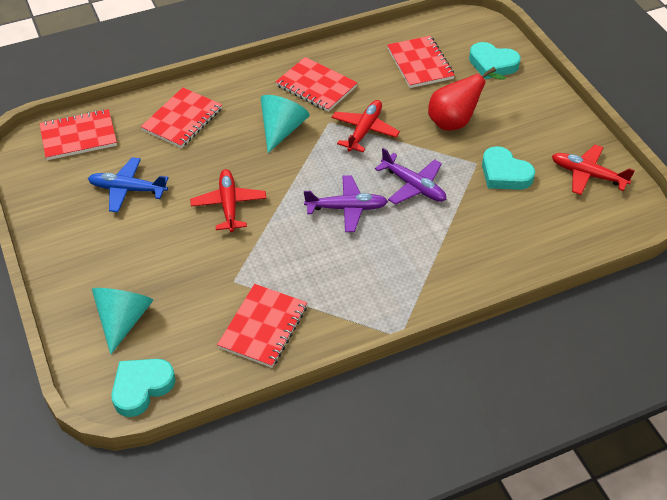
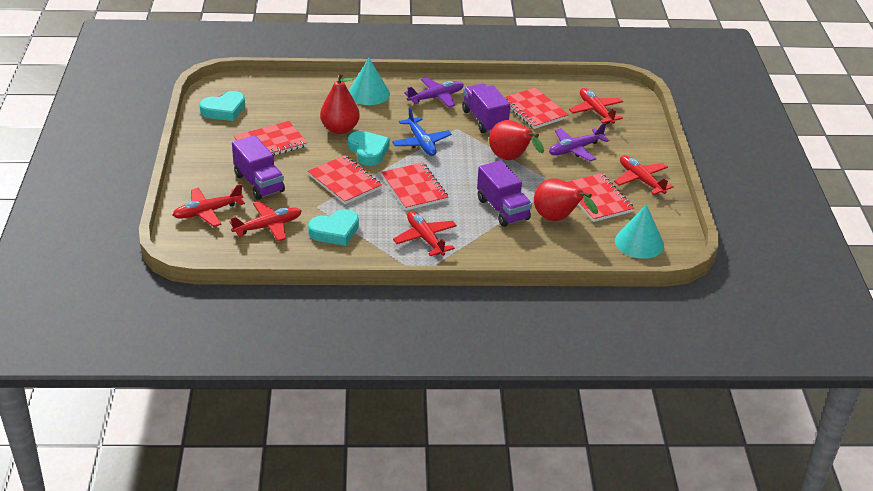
purple truck: none = 0 -> [232,135,285,200] [462,84,510,133] [477,160,532,227] = 3
red pear: [428,67,506,131] = 1 -> [320,72,360,134] [489,120,544,160] [534,178,598,221] = 3
red plane: [190,169,266,232] [332,100,400,152] [552,145,635,195] = 3 -> [173,184,245,227] [229,201,302,241] [393,211,457,256] [569,88,623,124] [614,155,674,195] = 5

